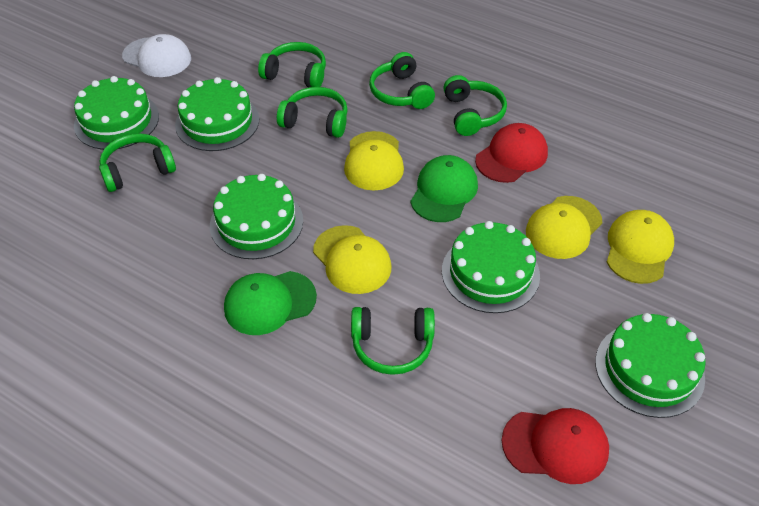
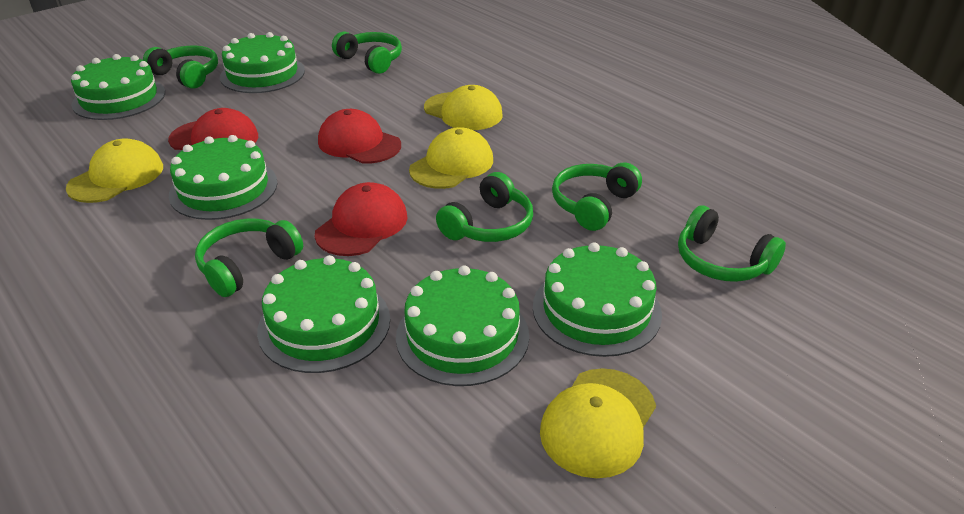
green cake: [74,76,159,150] [175,77,259,151] [210,174,303,259] [442,221,540,313] [595,313,706,418] = 5 -> [71,54,165,120] [169,135,278,220] [220,32,305,93] [257,255,390,373] [396,265,529,386] [533,242,662,357] = 6
green cap: [224,271,317,335] [410,155,478,222] = 2 -> none = 0
red cap: [475,123,548,183] [501,408,609,484] = 2 -> [168,108,258,150] [315,182,408,256] [318,109,401,164] = 3
white cap: [122,34,191,77] = 1 -> none = 0

